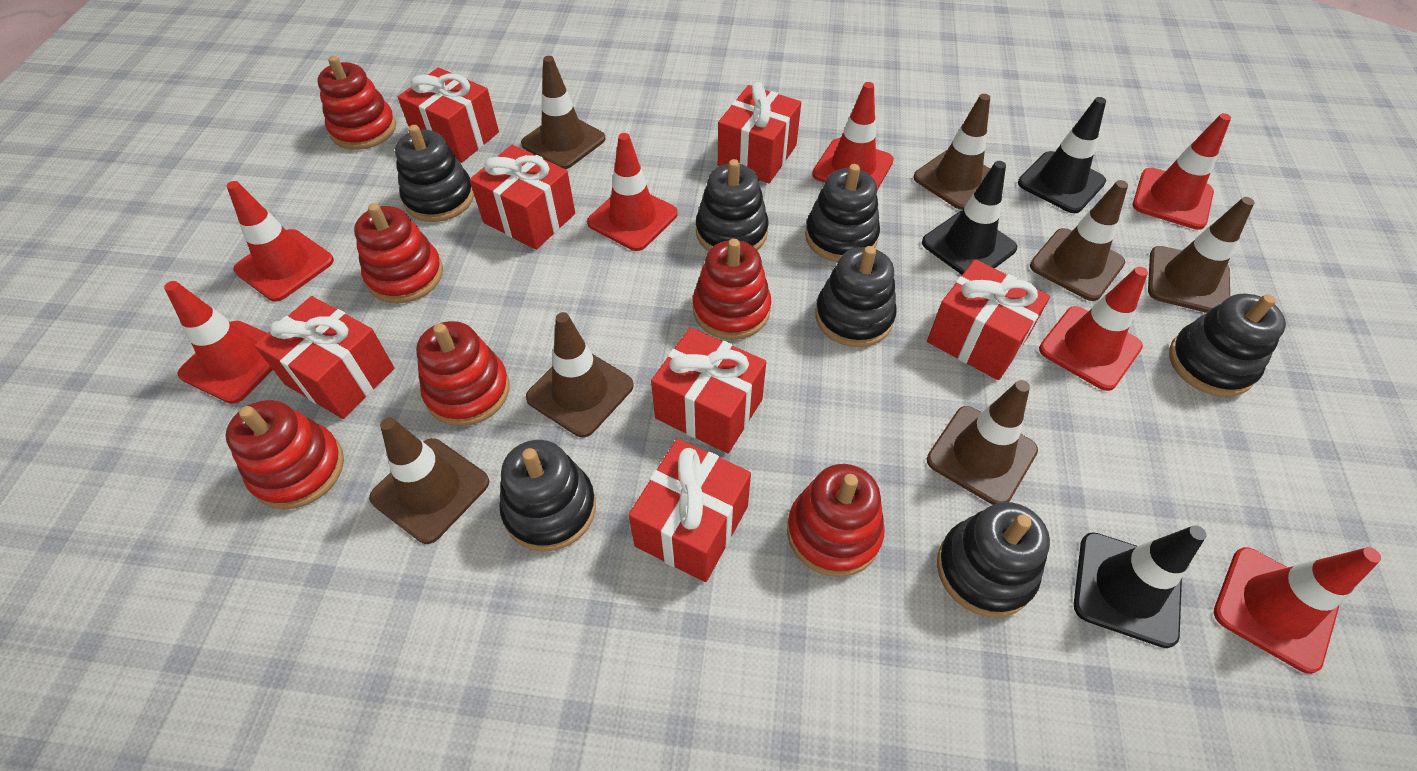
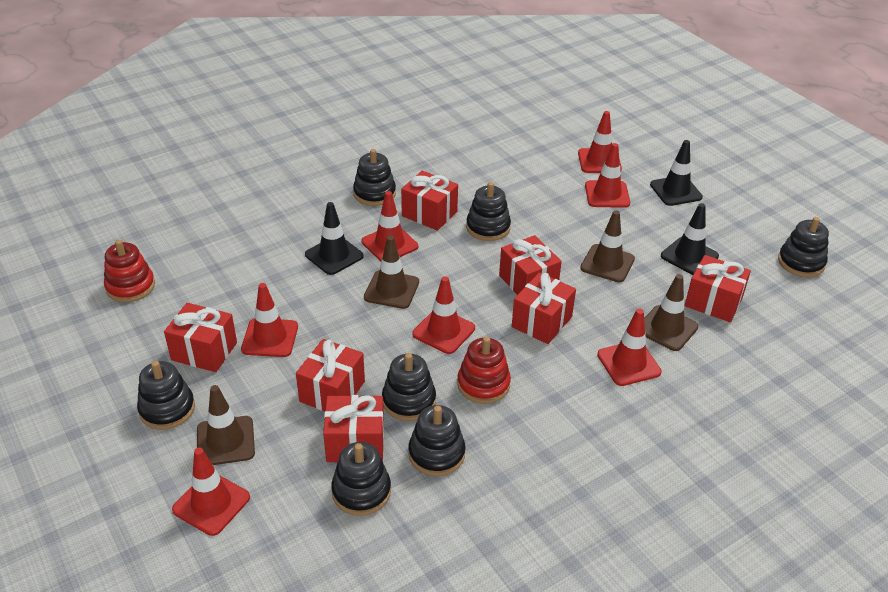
brown traffic cone: [369,417,489,544] [521,56,606,169] [526,312,634,437] [913,94,990,210] [927,380,1038,505] [1030,180,1128,301] [1148,197,1255,313] = 7 -> [197,385,255,465] [364,236,419,309] [580,210,635,282] [644,274,698,351] = 4
red stacking toy: [226,400,344,510] [318,56,396,150] [354,203,443,304] [416,321,510,426] [693,239,771,340] [787,464,885,577] = 6 -> [104,240,155,303] [457,337,511,404] = 2

